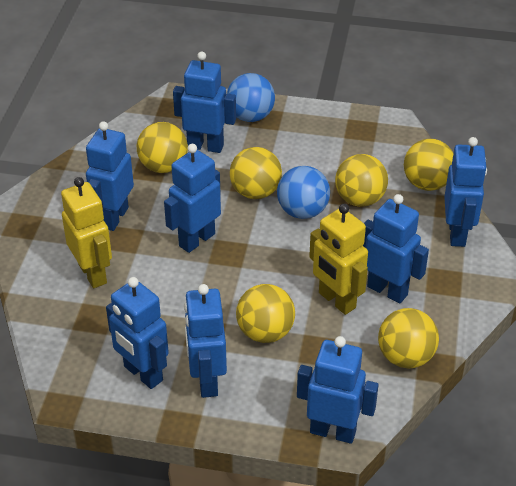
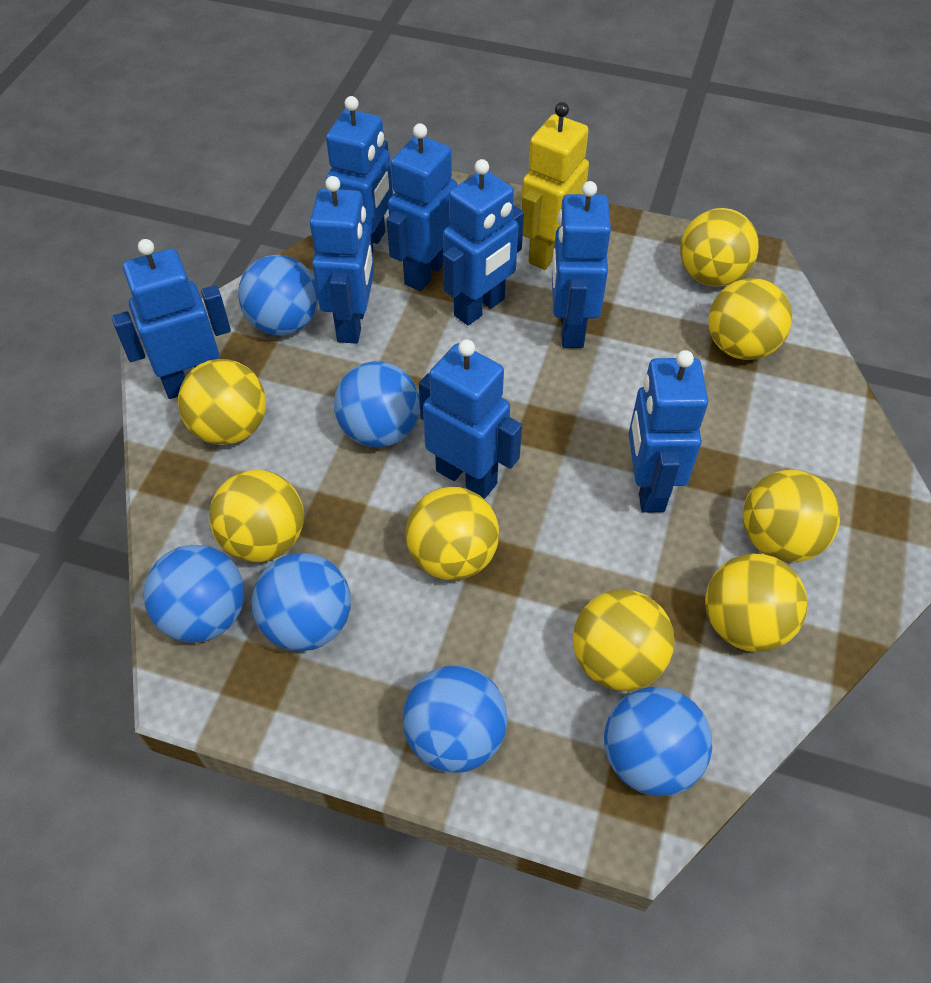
blue ball: [227,73,275,122] [277,166,330,219] = 2 -> [143,545,244,643] [238,255,318,336] [252,553,351,651] [334,361,420,447] [403,665,508,773] [604,687,712,796] = 6
yellow ball: [137,122,188,173] [230,147,282,199] [236,284,295,343] [335,154,388,207] [378,308,439,368] [404,139,453,191] = 6 -> [178,359,266,445] [209,470,304,562] [405,487,499,580] [573,589,675,691] [680,208,759,286] [705,554,807,652] [708,278,792,360] [743,470,840,562] = 8
yellow robot: [61,177,112,288] [309,204,368,315] = 2 -> [521,102,589,270] = 1

